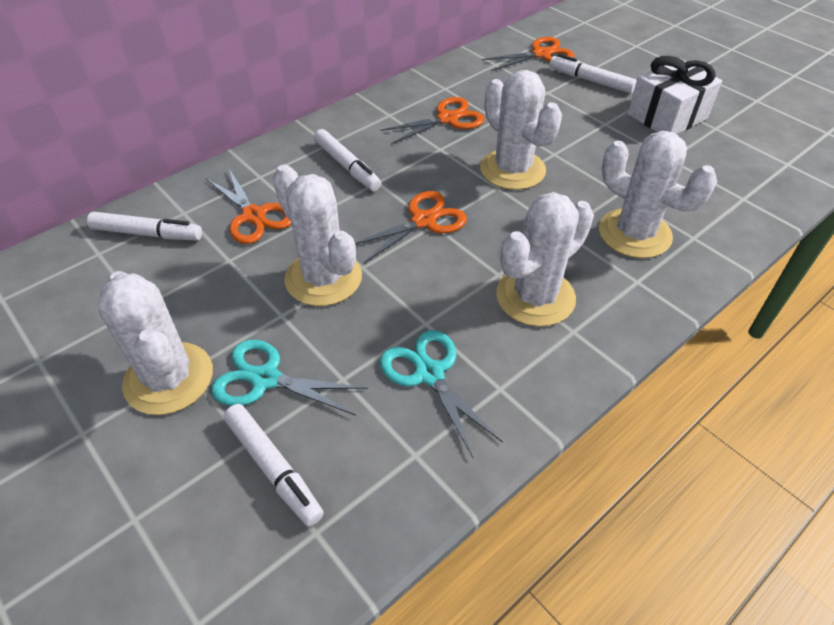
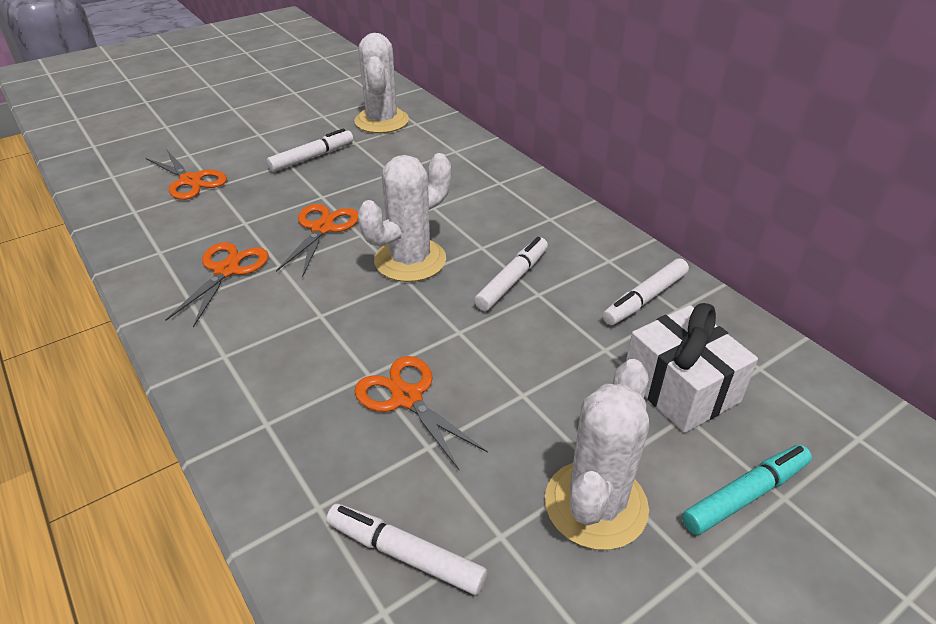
turquoise marker: none = 0 -> [682,445,812,535] = 1
turquoise scissors: [211,340,368,416] [380,330,503,458] = 2 -> none = 0
white cactus: [98,271,213,415] [273,164,362,306] [480,70,562,190] [496,192,594,326] [599,131,717,258] = 5 -> [354,33,409,133] [358,153,451,282] [545,359,649,550] = 3

